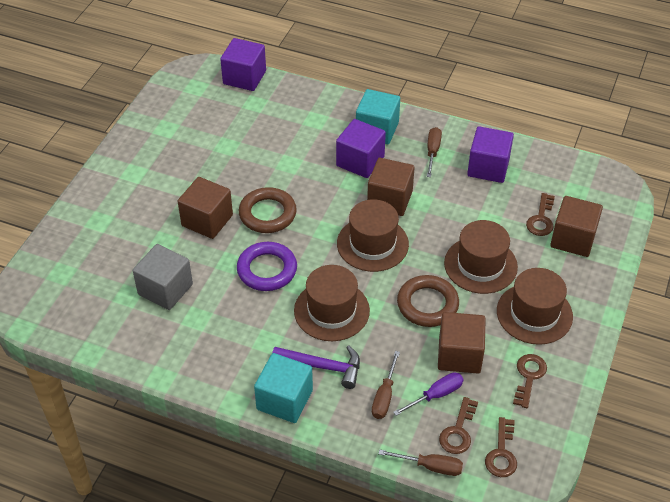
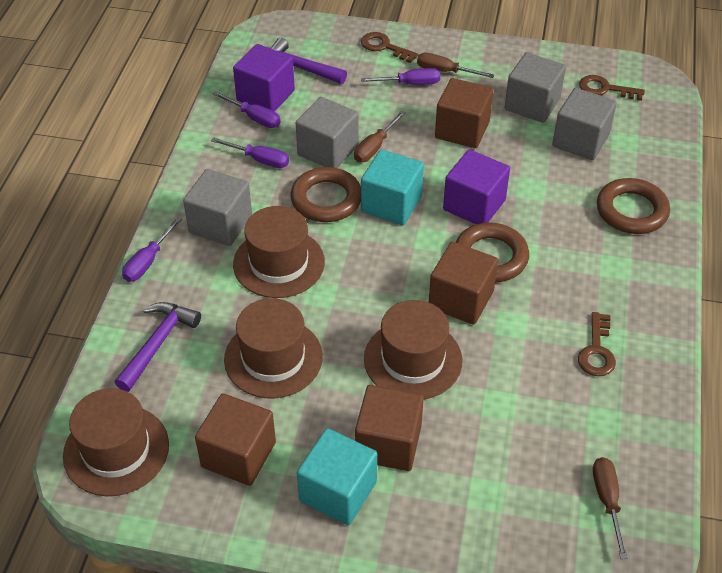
brown key: [439,397,478,454] [485,417,517,477] [513,354,547,408] [526,193,555,236] = 4 -> [361,32,419,63] [578,312,616,376] [579,75,645,101] = 3
brown ring: [239,187,297,233] [397,275,459,327] = 2 -> [290,167,361,222] [456,222,529,282] [597,178,670,234] = 3
grey cube: [133,244,193,310] = 1 -> [183,169,252,246] [296,97,358,168] [505,52,566,123] [552,88,617,160] = 4
purple cube: [220,38,266,91] [336,119,386,178] [467,126,514,183] = 3 -> [233,44,295,112] [443,149,510,224] = 2
purple hammer: [272,345,360,389] = 1 -> [115,302,201,392] [271,38,347,84] = 2
purple ring: [237,242,297,291] = 1 -> none = 0
purple screwdriver: [393,372,463,416] = 1 -> [122,217,182,282] [211,137,289,168] [212,91,281,128] [361,68,440,85] = 4

